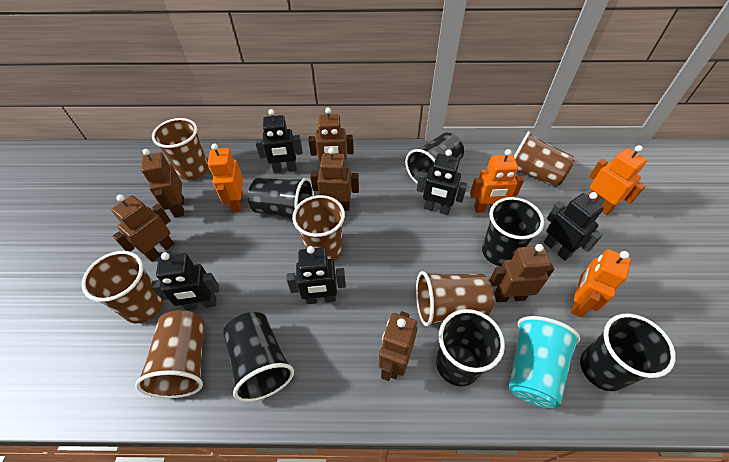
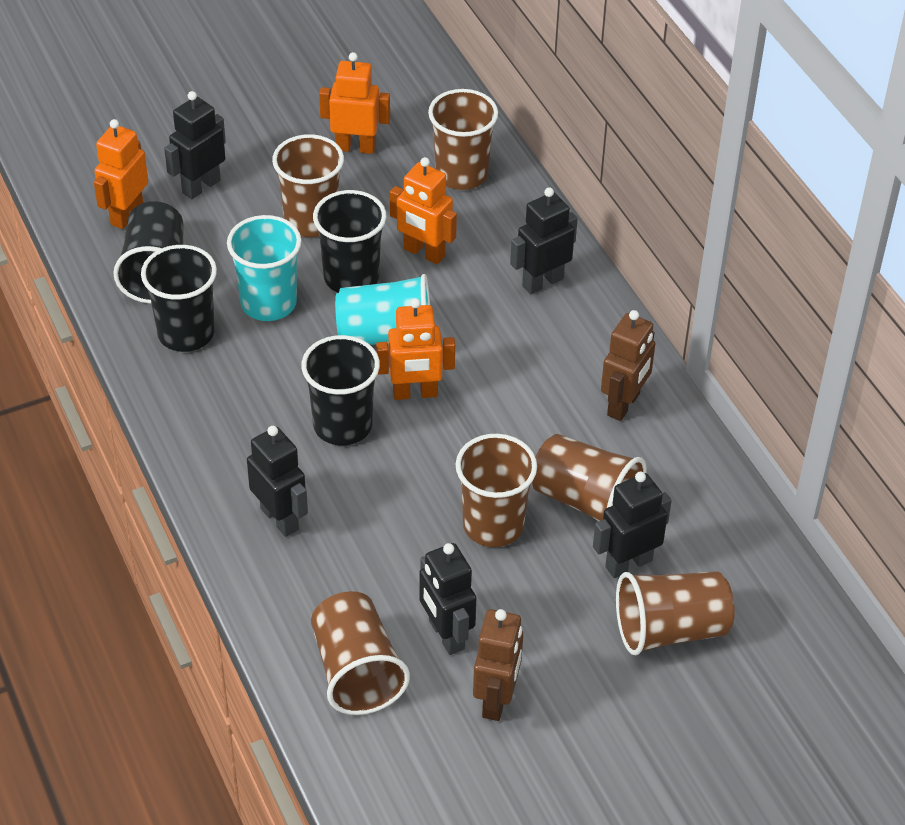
black cup: [223,312,294,402] [248,178,314,219] [405,133,464,183] [436,309,505,386] [482,197,544,266] [580,314,676,391] = 6 -> [113,201,184,304] [141,245,217,352] [301,335,380,446] [313,190,386,293] = 4
brown robot: [111,194,174,262] [141,149,184,218] [308,107,354,161] [310,147,359,211] [379,311,418,381] [490,244,554,302] = 6 -> [473,609,523,721] [601,310,655,421] = 2
turquoise cup: [509,316,580,409] = 1 -> [227,215,302,321] [335,274,430,345] = 2

